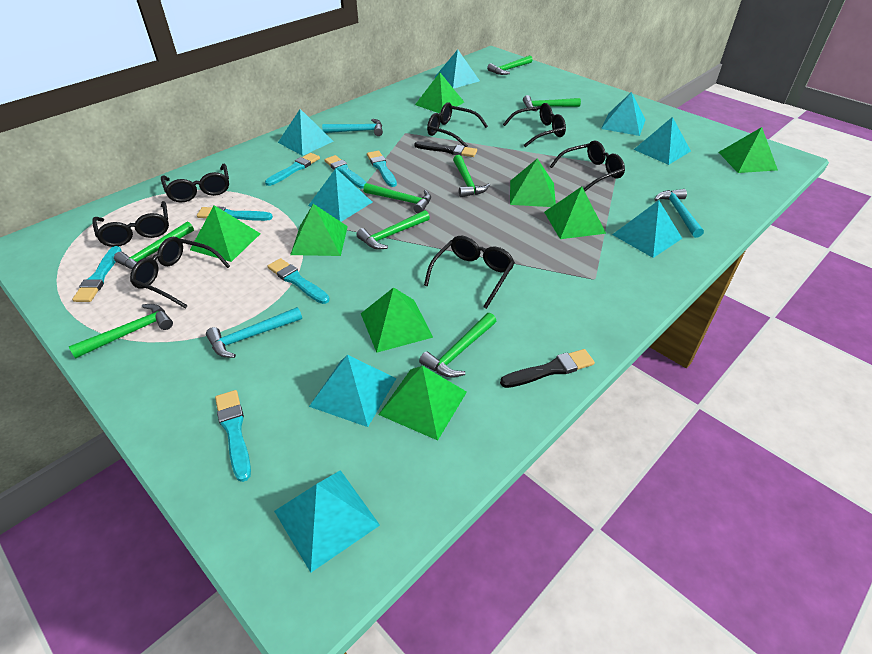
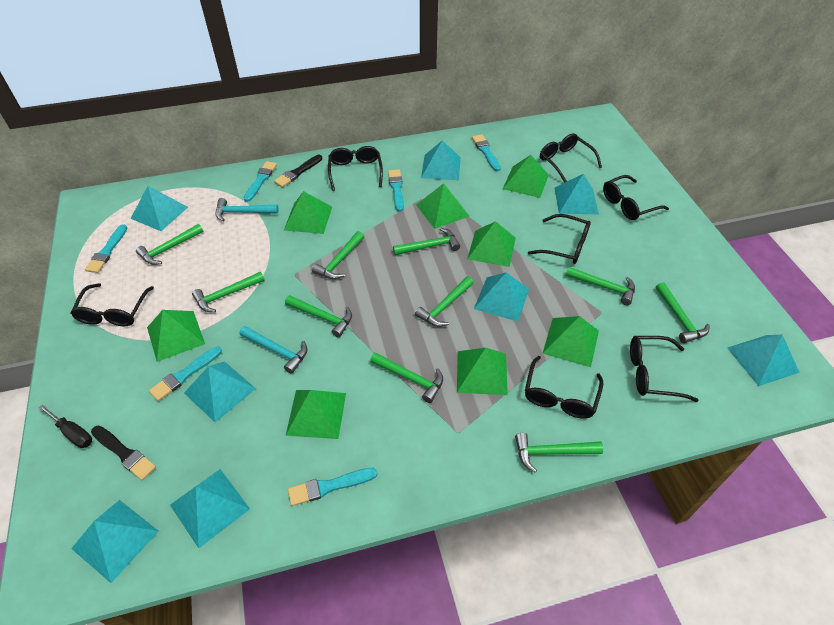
black screwdriver: none = 0 -> [39,404,92,448] = 1
green hammer: [69,304,173,359] [114,222,194,269] [356,210,430,250] [363,183,431,213] [419,313,496,378] [453,155,490,197] [487,55,533,75] [523,95,581,111] = 8 -> [136,224,203,265] [192,272,265,312] [285,295,352,337] [312,231,364,279] [370,352,443,403] [393,228,460,255] [415,277,474,327] [515,433,603,473] [566,267,635,305] [656,282,710,343] = 10
turquoise brush: [72,246,122,302] [197,207,273,221] [215,390,251,482] [265,153,320,186] [267,258,330,304] [324,155,366,189] [367,151,397,187] = 7 -> [85,224,127,273] [149,346,222,401] [244,161,277,202] [288,468,377,506] [388,169,404,212] [472,134,501,171] = 6
turquoise hammer: [206,307,302,358] [322,119,383,136] [654,189,704,238] = 3 -> [216,198,278,222] [239,326,307,374] = 2

